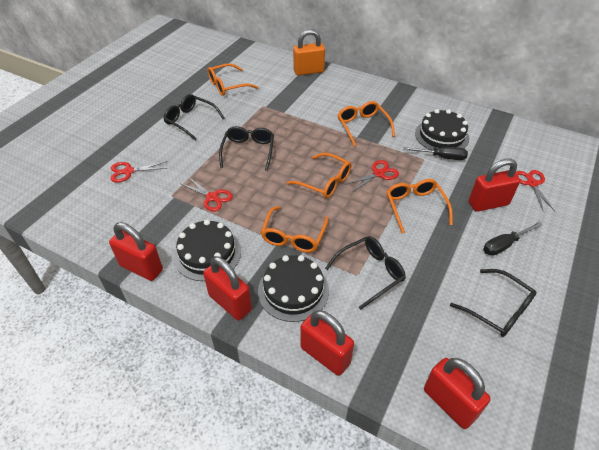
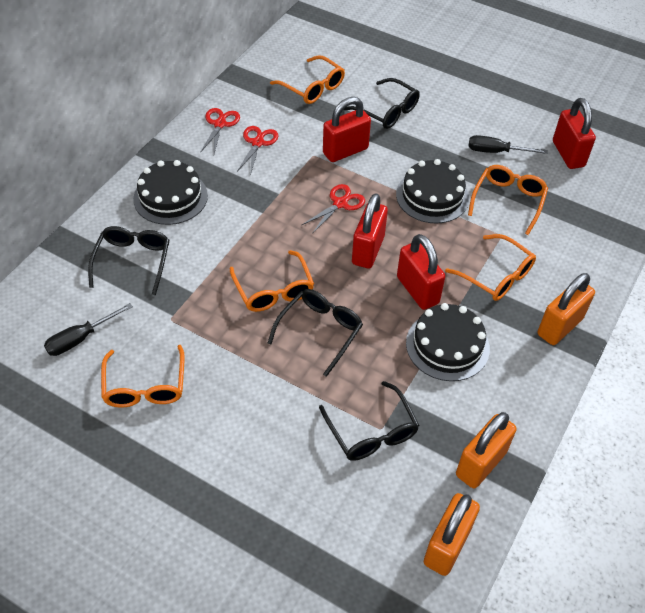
orange padlock: [293,29,325,76] = 1 -> [424,493,480,576] [456,412,517,489] [538,273,595,345] = 3
red padlock: [109,222,163,281] [203,256,252,320] [301,310,354,376] [424,358,491,429] [469,159,520,212] = 5 -> [323,97,371,162] [352,193,388,268] [397,234,445,310] [553,98,596,169] = 4
red scissors: [111,161,167,183] [179,177,233,212] [345,160,399,192] [515,170,555,211] = 4 -> [200,108,240,153] [237,126,278,172] [302,184,365,234] = 3

